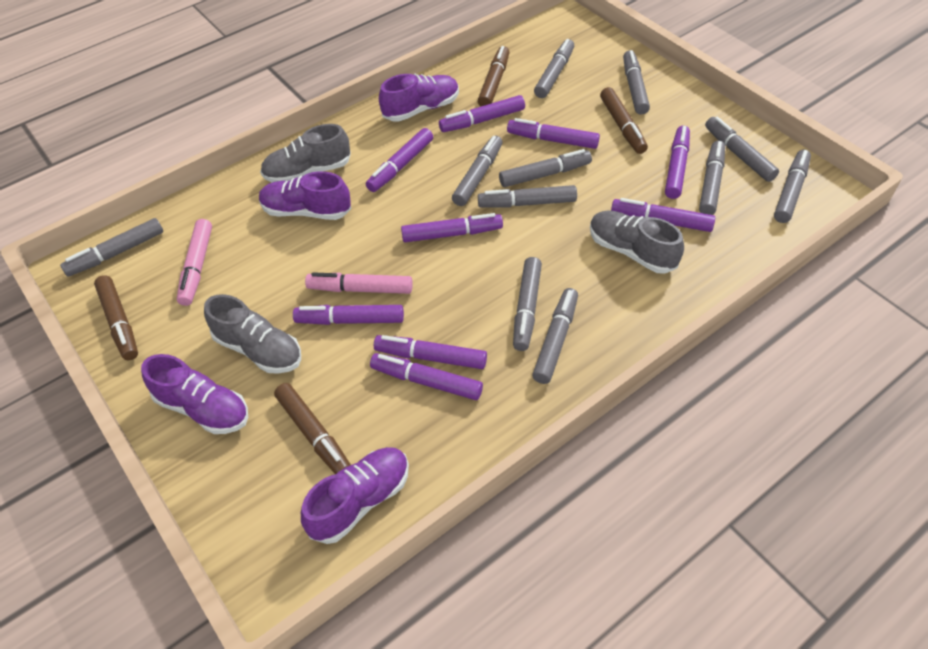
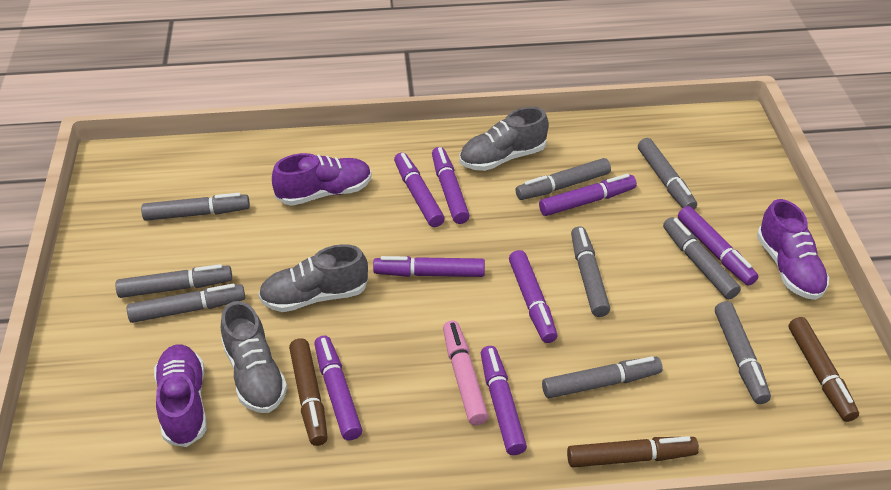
brown marker: [94,275,138,360] [274,383,351,474] [478,46,510,106] [600,87,648,154] = 4 -> [289,338,328,446] [567,436,699,467] [789,317,859,422] = 3
grey marker: [60,218,163,277] [452,135,503,206] [478,185,577,208] [499,149,592,187] [513,257,542,351] [532,288,578,384] [534,39,574,98] [623,50,650,115] [699,141,725,215] [705,117,779,182] [774,150,811,223] = 11 -> [115,264,232,298] [127,283,245,323] [141,193,250,221] [515,158,611,200] [542,356,663,398] [571,226,610,317] [638,138,697,209] [663,217,741,299] [715,301,771,404] = 9
pink marker: [177,219,212,306] [305,272,413,294] = 2 -> [443,320,488,425] = 1
purple marker: [293,305,404,325] [366,128,433,192] [370,353,483,400] [374,335,487,369] [401,213,503,242] [439,95,525,132] [507,118,600,149] [611,198,715,232] [665,126,690,199] = 9 -> [314,335,362,441] [373,256,485,277] [394,152,445,227] [432,147,470,224] [481,346,527,455] [509,250,558,343] [539,174,637,216] [678,206,758,285] = 8
purple shoe: [141,354,248,434] [259,171,351,220] [301,447,409,544] [379,74,459,122] = 4 -> [154,345,207,447] [272,153,372,206] [757,199,829,300] = 3

